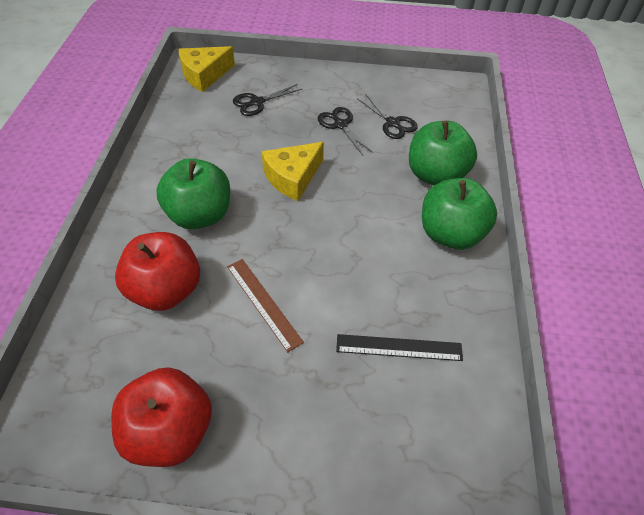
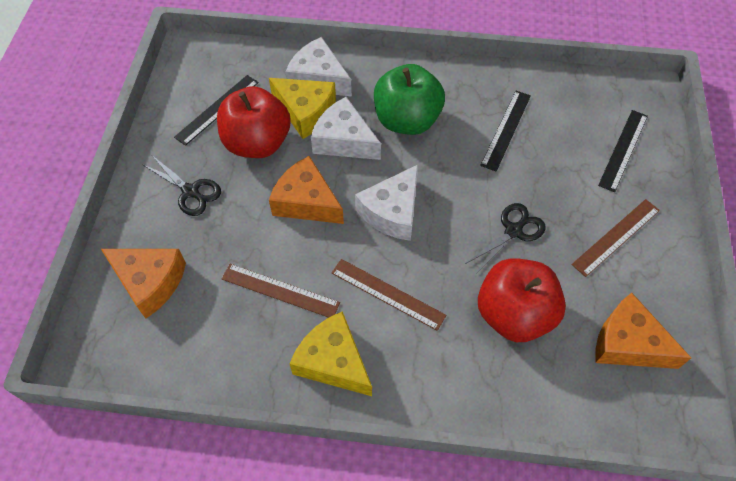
black ruler: [336,334,463,361] = 1 -> [174,75,259,146] [480,91,531,171] [598,110,648,192] = 3
black scissors: [233,84,302,116] [318,107,373,155] [357,94,418,139] = 3 -> [142,156,221,216] [465,203,546,272] = 2
brown ruler: [227,259,304,352] = 1 -> [221,264,340,318] [331,259,446,331] [571,199,660,277] = 3
green apple: [156,158,230,229] [409,121,477,186] [422,178,497,250] = 3 -> [374,64,445,135] = 1
orange cheese: none = 0 -> [101,249,186,319] [269,156,344,224] [595,293,691,369] = 3
white cheese: none = 0 -> [286,37,352,97] [311,97,381,160] [355,165,418,241] = 3

